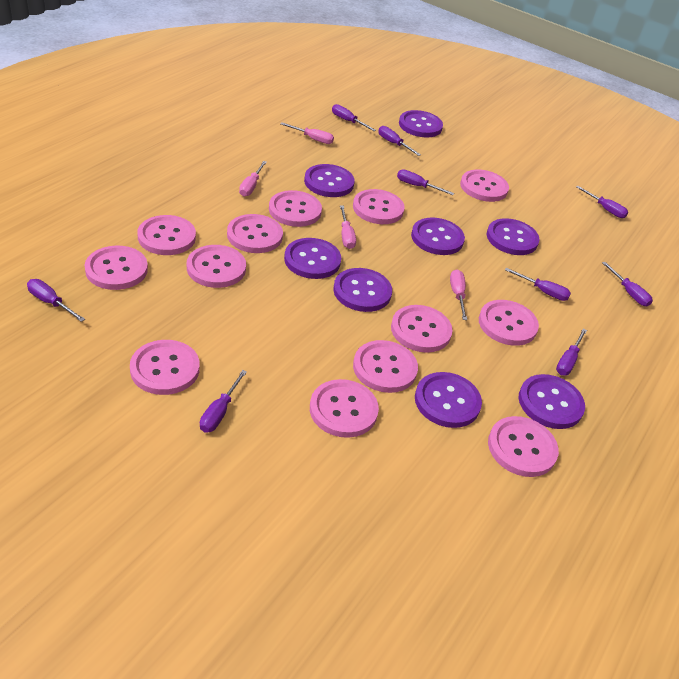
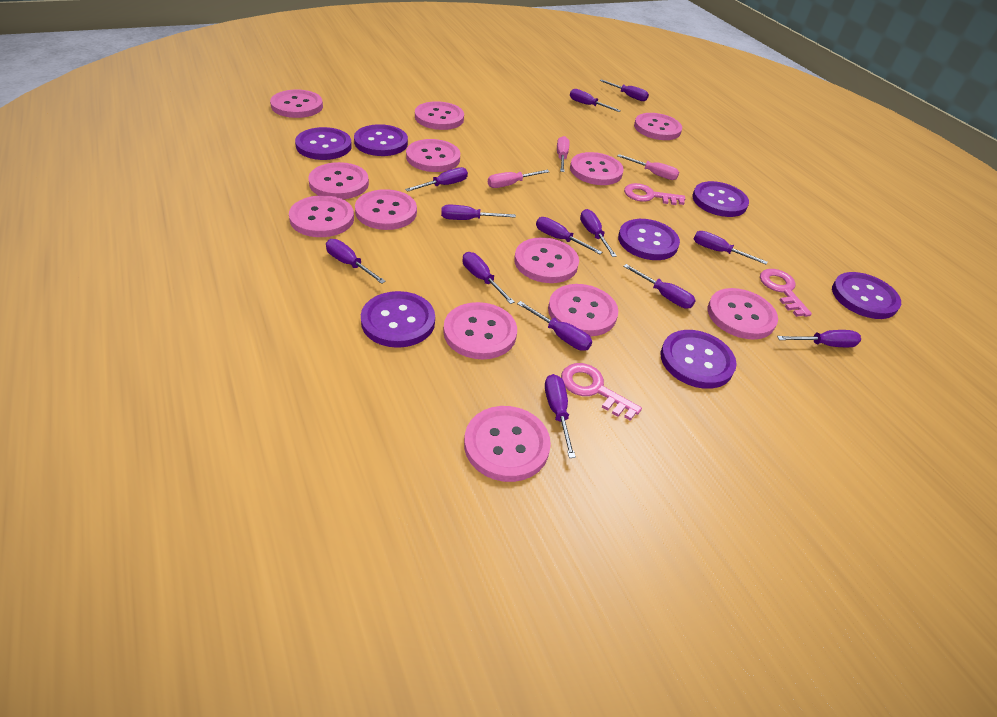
pink key: none = 0 -> [561,363,642,421] [624,183,685,205] [760,269,812,317] = 3
pink screwdriver: [239,161,267,197] [280,122,334,144] [340,206,356,249] [450,270,467,320] = 4 -> [488,170,549,188] [557,136,569,172] [617,154,679,180] = 3
purple button: [284,238,341,279] [304,164,355,197] [333,268,392,312] [399,110,443,137] [411,217,465,255] [415,372,482,428] [487,218,539,255] [519,374,585,429] = 8 -> [295,127,352,160] [354,124,408,156] [361,291,435,348] [618,219,680,260] [660,330,737,389] [692,181,749,217] [832,272,901,319] = 7
purple screwdriver: [27,279,85,322] [200,370,247,433] [332,104,376,131] [378,126,421,156] [397,169,454,195] [505,268,571,301] [556,329,587,376] [576,186,628,218] [602,262,653,306] = 9 -> [326,239,386,284] [405,167,468,192] [441,205,516,220] [462,252,515,304] [517,301,592,351] [536,217,602,254] [545,374,576,458] [570,89,621,112] [580,209,617,257] [599,79,649,101] [623,264,696,309] [694,231,768,265] [777,330,861,347] = 13

